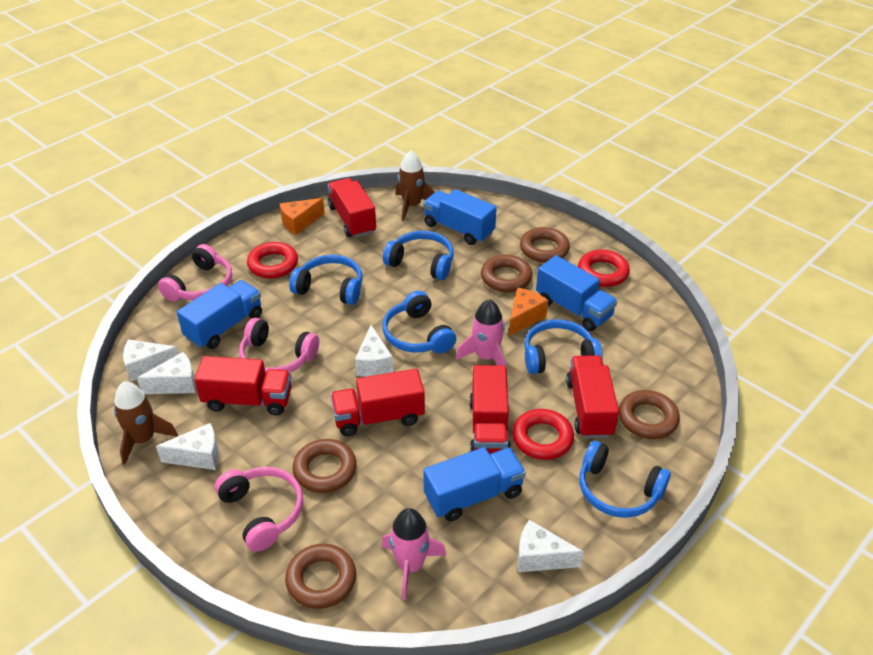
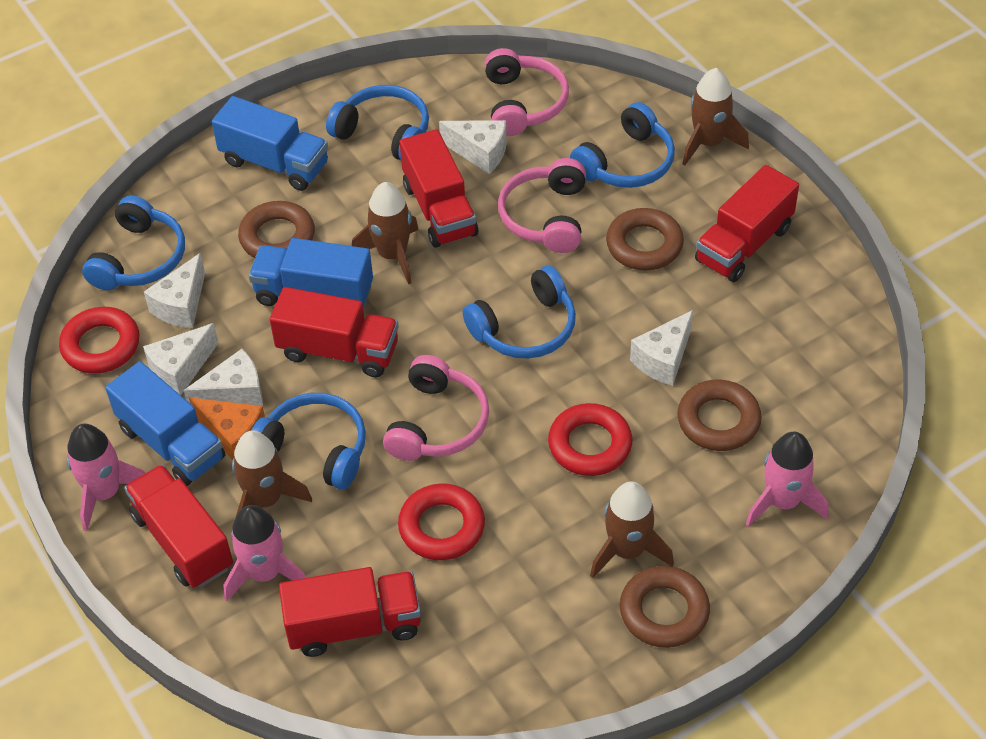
blue truck: [177,280,262,349] [423,189,497,245] [423,447,526,521] [536,255,617,331] = 4 -> [105,361,225,486] [212,96,328,191] [249,238,373,309] = 3
brown ring: [285,544,356,609] [293,439,357,493] [481,255,532,292] [520,227,570,263] [619,390,680,439] = 5 -> [238,201,315,258] [606,208,684,270] [620,566,710,648] [677,380,762,451] = 4
brown rocket: [114,382,178,465] [395,151,435,221] = 2 -> [232,431,312,516] [352,182,419,284] [590,482,674,578] [682,68,749,166] = 4
orange cheese: [279,198,325,235] [509,288,548,336] = 2 -> [189,398,265,460] = 1
pink rocket: [382,508,447,600] [456,299,506,366] = 2 -> [67,424,145,531] [223,505,306,602] [746,432,829,527] = 3

